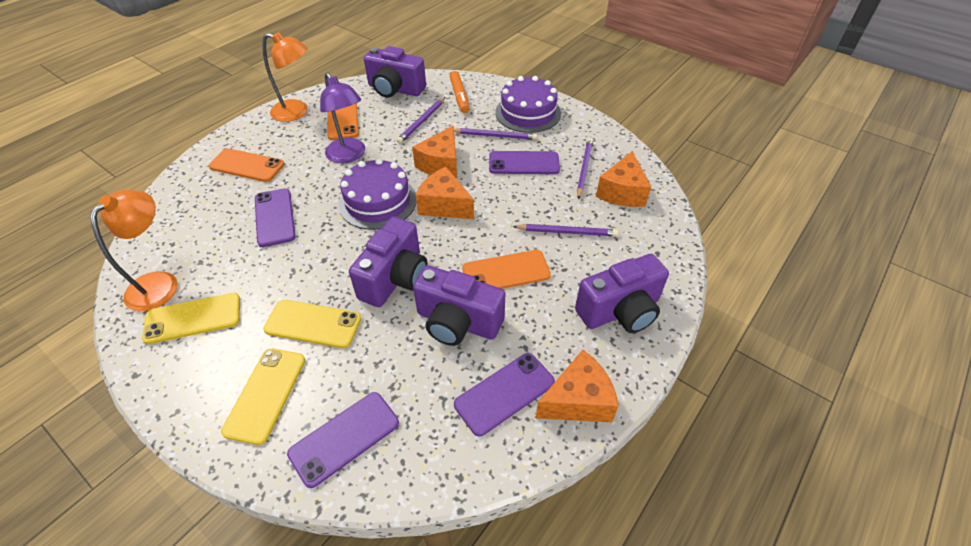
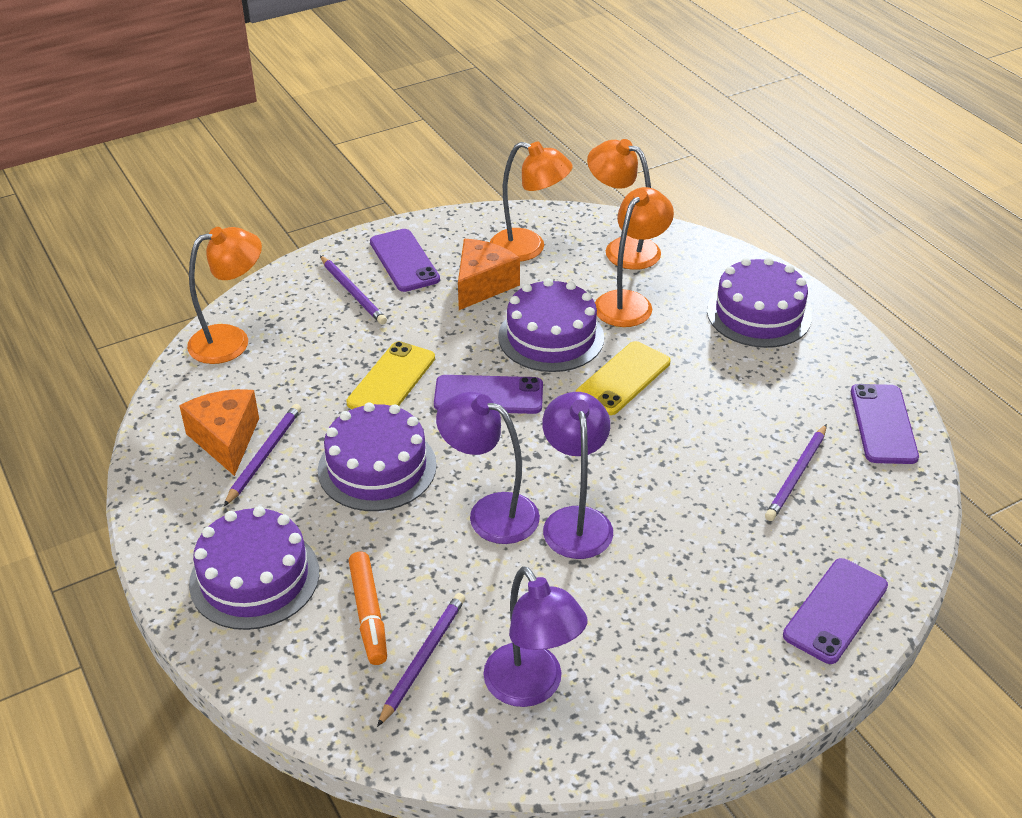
orange cheese: [412,126,457,178] [416,167,474,219] [536,350,619,422] [596,151,651,207] = 4 -> [179,389,259,476] [458,239,520,310] = 2
orange lamp: [90,190,178,311] [262,32,308,122] = 2 -> [187,227,262,364] [490,142,573,261] [587,139,661,270] [595,187,674,327] = 4
orange phone: [209,148,284,182] [327,103,359,140] [462,250,551,289] = 3 -> none = 0
purple cake: [339,158,416,230] [495,76,561,133] = 2 -> [189,506,319,630] [318,402,437,511] [498,278,604,372] [707,257,812,348] = 4
purple camera: [349,217,427,307] [364,46,426,98] [413,265,506,346] [575,254,669,333] = 4 -> none = 0
purple lamp: [320,72,365,163] = 1 -> [436,392,540,544] [483,566,587,707] [542,392,613,559] = 3
yellow phone: [142,293,240,344] [221,348,305,445] [263,300,361,348] = 3 -> [346,341,435,409] [576,341,670,415] = 2

